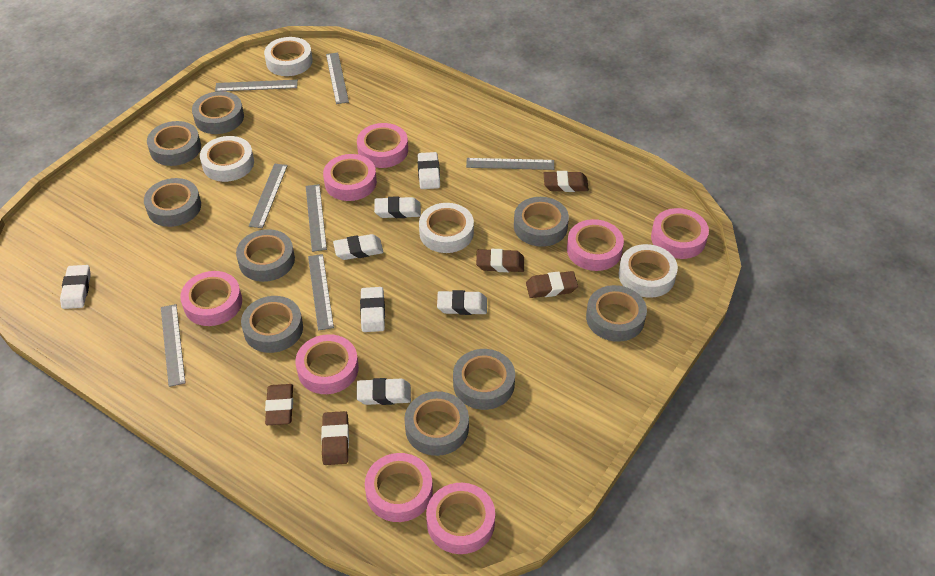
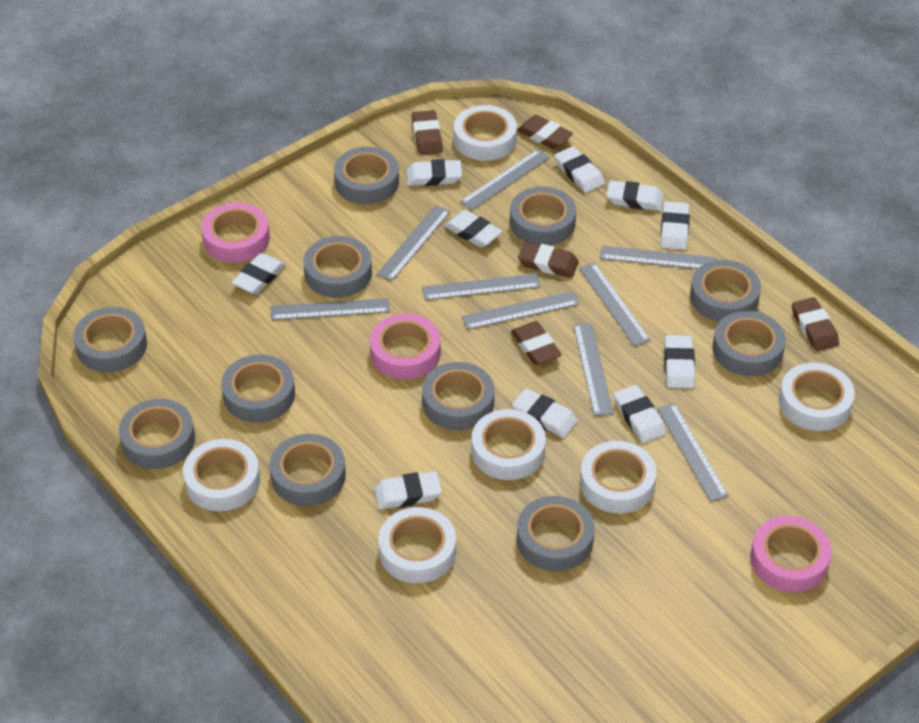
grey ruler: [161,304,186,387] [215,80,298,92] [249,164,288,228] [306,184,327,252] [308,254,334,331] [326,53,349,104] [466,158,554,170] = 7 -> [271,298,390,320] [376,205,451,281] [422,274,540,300] [460,149,550,210] [462,291,580,330] [573,323,613,416] [579,262,651,346] [600,246,716,269] [657,403,729,502] = 9
grey tape: [144,178,201,227] [147,121,201,166] [192,91,244,134] [236,229,295,282] [241,296,303,353] [404,391,469,456] [453,349,515,410] [514,197,569,247] [586,285,647,342] = 9 -> [73,307,147,372] [119,399,195,469] [221,354,295,423] [270,434,346,506] [303,236,372,298] [334,147,399,204] [422,362,494,430] [510,186,576,245] [517,496,594,571] [690,260,761,322] [713,311,786,376] = 11
pink tape: [180,271,242,326] [295,334,359,394] [323,154,377,201] [357,123,408,168] [365,453,433,522] [426,483,495,554] [567,219,624,271] [651,208,709,259] = 8 -> [201,202,270,263] [370,313,441,379] [750,516,832,592] = 3
white eraser: [60,265,91,309] [333,234,383,260] [357,378,411,405] [360,287,385,332] [374,196,421,218] [418,152,440,189] [437,290,487,315] = 7 -> [231,253,286,294] [374,471,442,510] [406,159,462,186] [444,210,502,248] [512,388,578,438] [555,146,605,193] [606,180,664,211] [613,385,666,443] [661,201,690,250] [664,335,695,389] = 10
white tape: [200,136,254,182] [264,37,313,76] [419,203,474,253] [619,244,678,298] = 4 -> [183,439,260,511] [378,507,456,583] [454,105,517,161] [471,409,546,480] [580,441,657,513] [779,363,855,431] = 6

